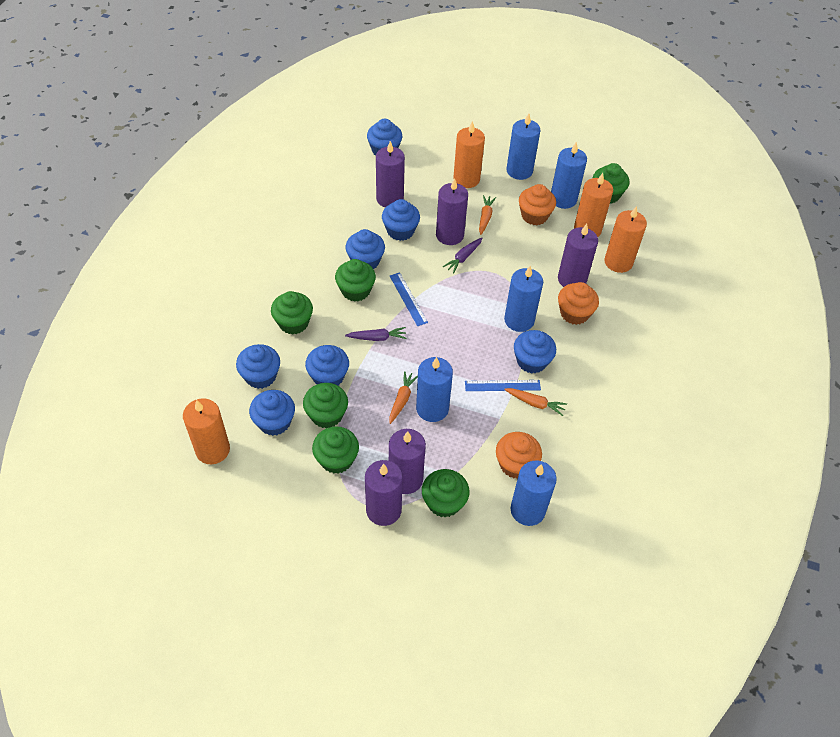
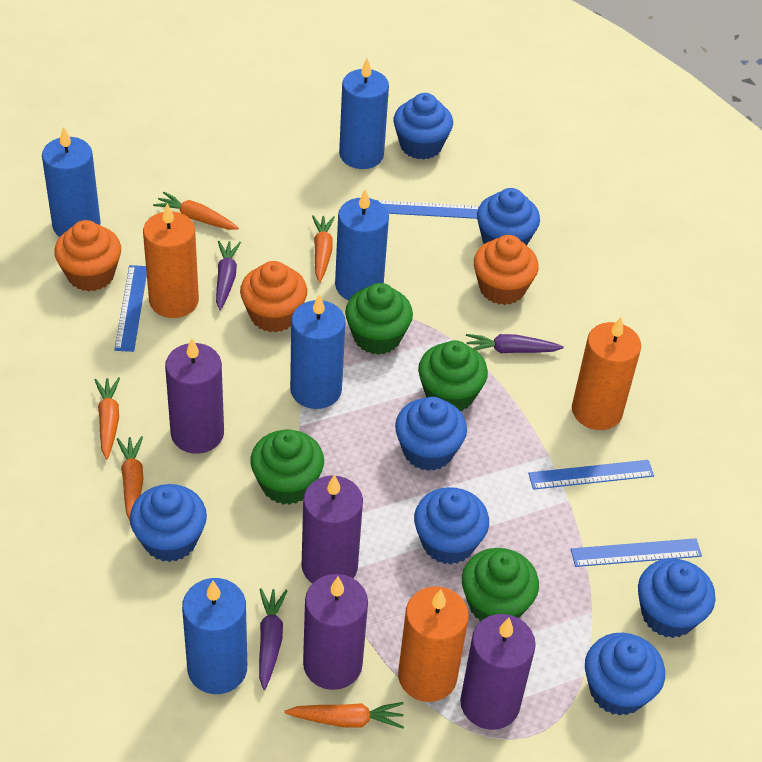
blue ruler: [390,272,428,326] [465,380,541,391] = 2 -> [114,265,147,352] [376,200,479,219] [528,460,654,490] [571,538,702,567] = 4
green cupcake: [271,291,313,335] [303,383,348,428] [312,427,359,474] [335,259,376,302] [422,469,469,518] [593,163,629,204] = 6 -> [250,429,324,505] [345,283,413,355] [418,340,488,411] [462,548,539,622] = 4
orange candle: [183,398,230,464] [453,121,485,188] [574,173,613,237] [604,206,647,273] = 4 -> [143,203,199,318] [398,586,469,702] [572,317,641,430] = 3
orange carrot: [389,371,418,424] [479,195,496,235] [504,388,567,416] = 3 -> [95,377,120,460] [117,436,144,520] [153,192,239,230] [285,702,404,729] [312,215,335,282] = 5
purple candle: [365,460,403,526] [376,141,405,208] [389,429,426,494] [436,178,468,245] [558,224,598,287] = 5 -> [165,338,224,454] [302,474,363,584] [303,574,368,690] [460,614,536,730] = 4
purple carrot: [345,327,407,341] [443,238,482,273] = 2 -> [216,241,241,310] [259,588,288,690] [466,334,564,353] = 3

